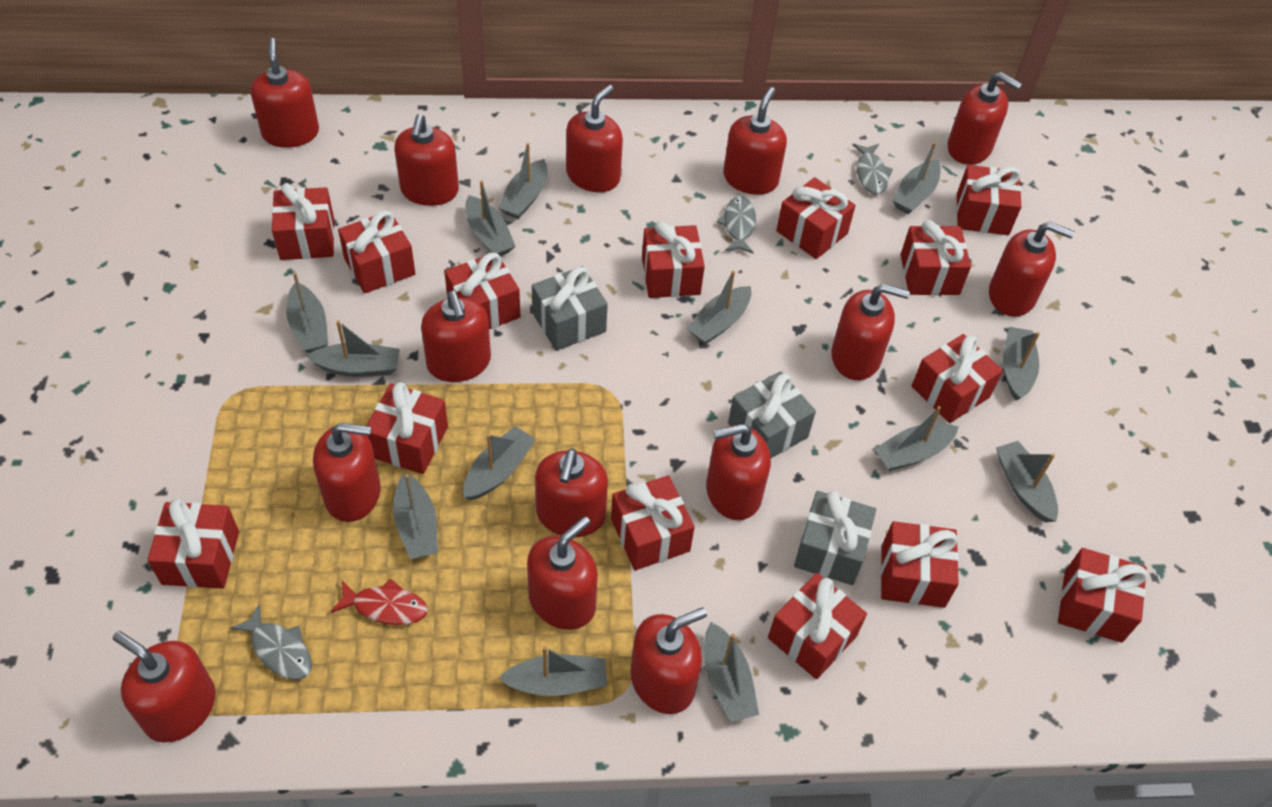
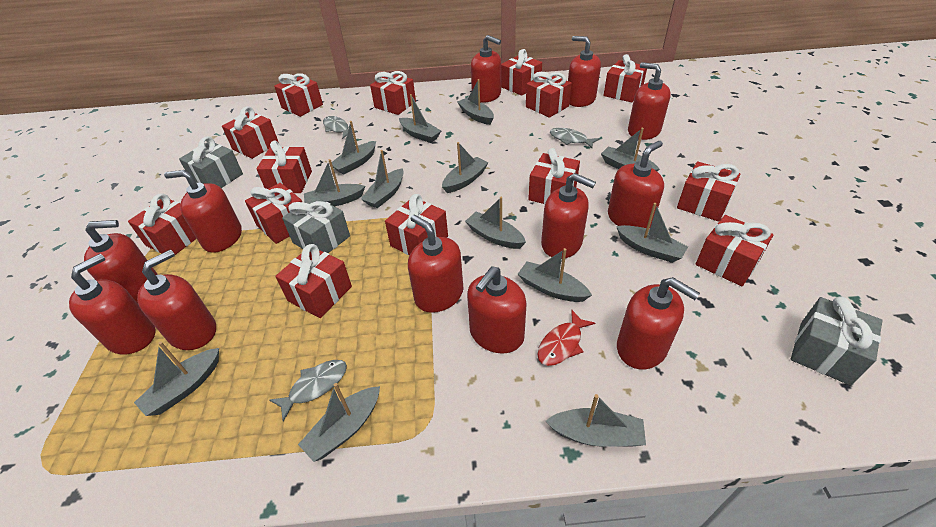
red soap dispenser: [113,631,216,743] [250,38,319,148] [313,423,381,522] [394,114,459,206] [421,291,491,382] [527,516,598,630] [535,449,608,537] [566,85,623,192] [631,608,707,714] [706,424,771,520] [723,87,787,195] [831,284,910,380] [947,72,1022,165] [989,222,1075,317] = 14 -> [69,254,156,355] [84,220,158,303] [137,250,216,350] [164,170,242,253] [408,214,464,313] [467,266,527,354] [471,35,501,103] [541,173,596,258] [568,36,601,107] [608,141,664,229] [617,277,700,370] [628,62,671,140] = 12

